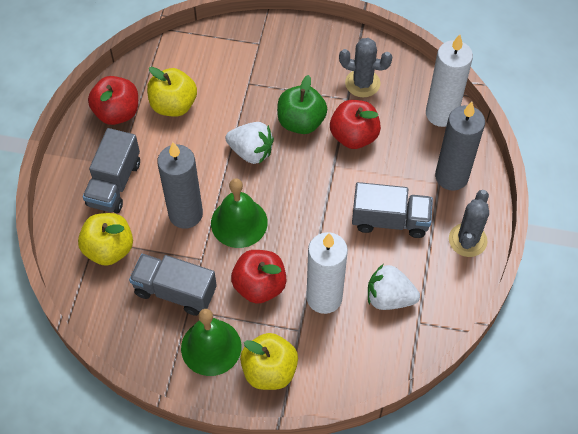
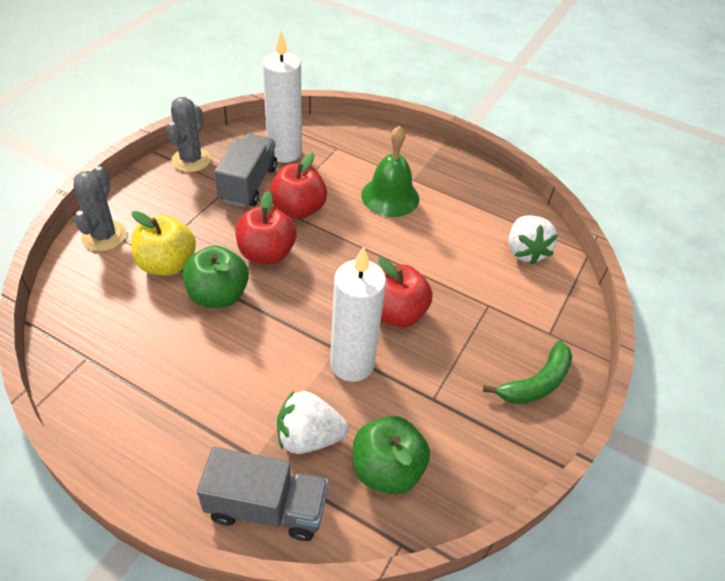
green apple: [277,75,327,134] = 1 -> [183,245,249,308] [353,416,430,494] = 2
green banana: none = 0 -> [483,340,572,404] = 1
green bell: [181,309,241,376] [211,178,268,248] = 2 -> [361,126,419,217] = 1
grey candle: [157,142,203,229] [435,102,485,191] = 2 -> none = 0
grey truck: [83,128,140,213] [129,254,217,316] [352,182,433,238] = 3 -> [197,447,329,541] [214,133,277,207] = 2
yellow apple: [78,213,133,266] [147,67,197,117] [240,333,298,390] = 3 -> [131,211,196,276] = 1

